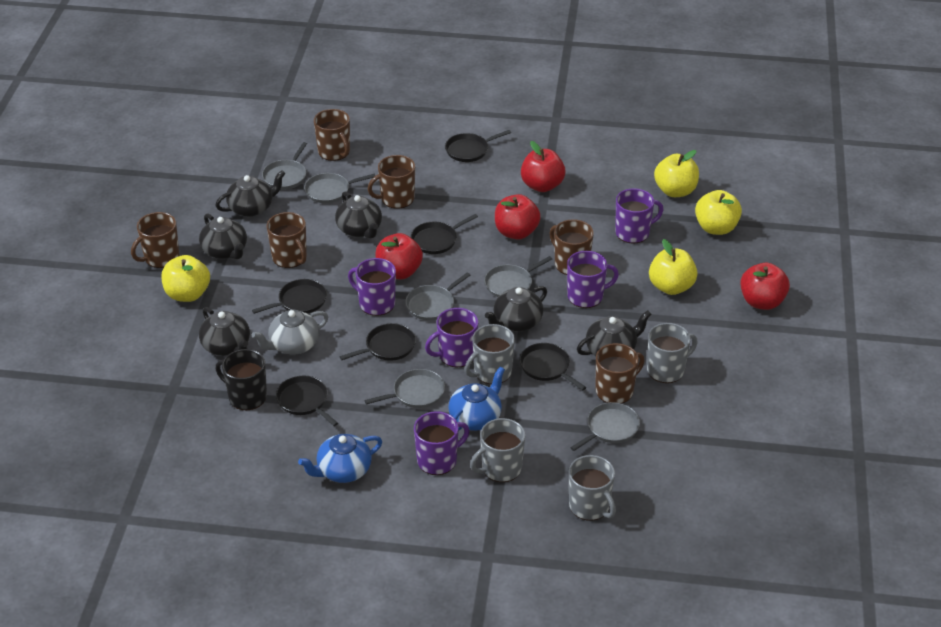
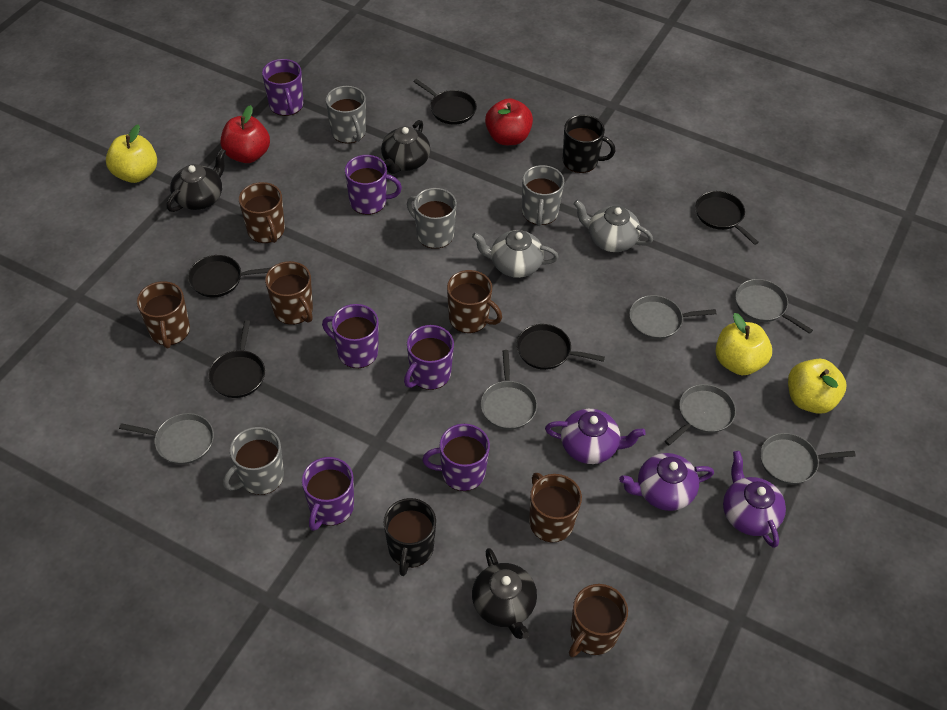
black mug: [216,349,267,410] = 1 -> [383,498,436,576] [563,115,615,173] = 2
black pan: [252,279,327,314] [276,376,338,426] [340,323,416,361] [411,214,478,254] [445,130,511,162] [520,343,587,390] = 6 -> [188,255,271,297] [208,320,265,398] [413,79,477,125] [517,324,605,370] [696,191,759,245] = 5
black teapot: [199,213,247,259] [199,307,250,356] [215,170,286,217] [335,191,382,238] [485,286,547,331] [577,310,651,356] = 6 -> [166,148,226,212] [381,120,430,174] [472,548,537,639] = 3
blue teapot: [298,434,382,483] [448,367,505,431] = 2 -> none = 0
grey teapot: [252,310,328,354] = 1 -> [472,230,559,278] [574,200,653,252] = 2
purple mug: [348,258,396,316] [414,411,470,475] [425,308,479,367] [567,251,619,308] [615,188,664,243] = 5 -> [262,59,303,116] [302,457,354,531] [322,304,379,368] [345,155,402,215] [404,325,454,390] [422,424,490,491] = 6
purple teapot: none = 0 -> [545,409,646,464] [619,453,714,511] [723,451,786,548] = 3
red apple: [375,233,423,280] [495,194,541,240] [521,141,565,192] [740,263,790,310] = 4 -> [221,105,270,163] [485,98,533,145] = 2
yellow apple: [161,255,210,302] [649,239,698,295] [654,150,699,197] [695,190,742,235] = 4 -> [106,124,157,183] [716,313,772,375] [788,359,846,414] = 3

